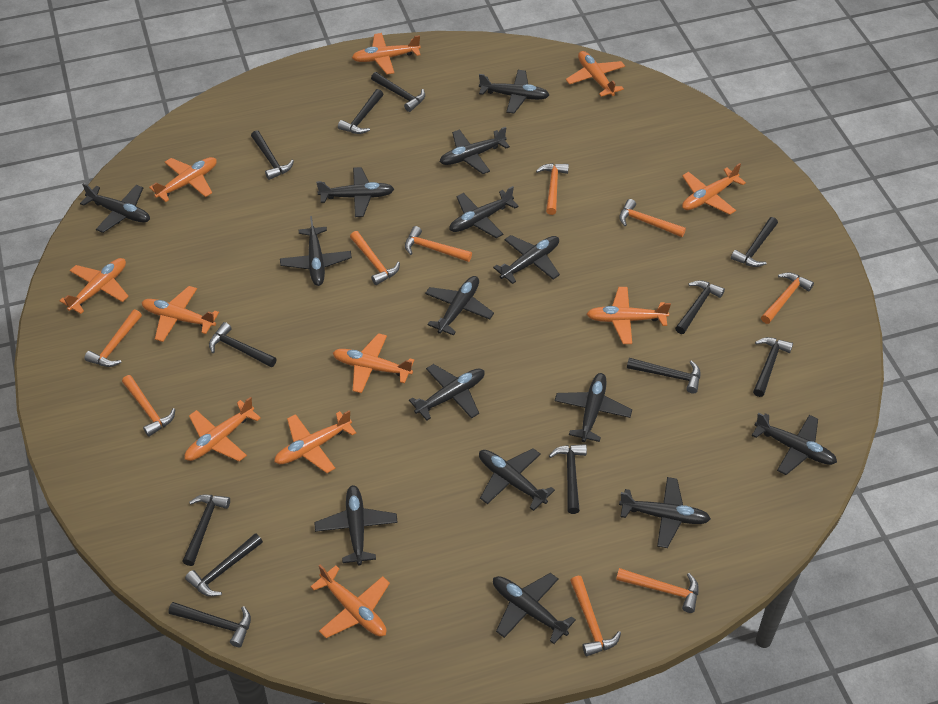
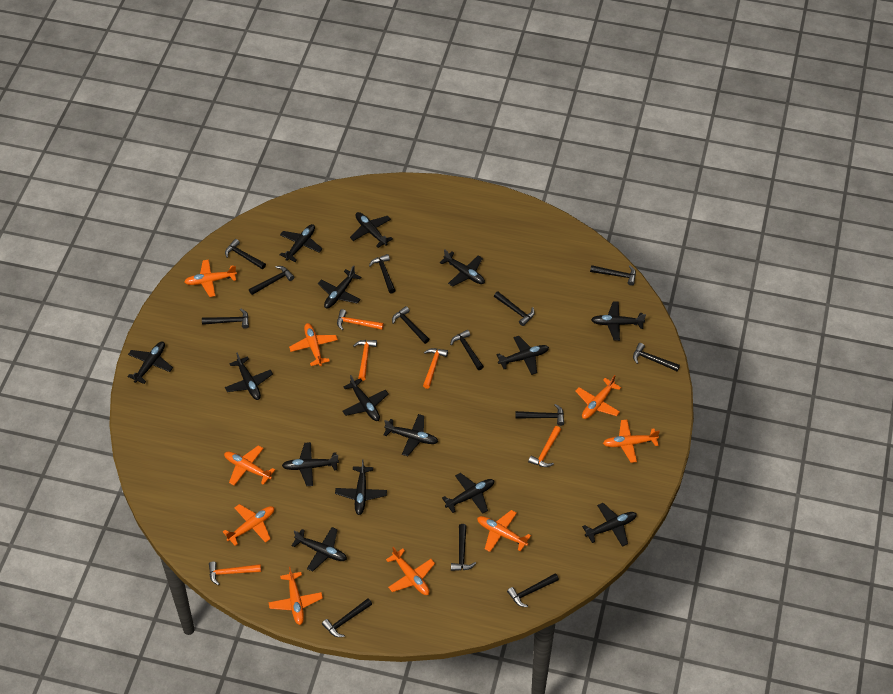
black hammer: [168,602,251,647] [182,495,230,566] [185,533,263,597] [209,322,277,367] [251,130,294,180] [338,89,383,134] [371,72,425,112] [549,444,587,514] [627,358,700,394] [675,280,725,334] [731,217,778,267] [753,337,793,397] = 12 -> [202,308,249,329] [225,239,266,269] [249,266,294,295] [322,598,372,637] [369,254,396,293] [392,306,429,344] [450,330,484,370] [451,524,476,571] [494,291,535,326] [507,573,559,607] [515,404,564,426] [590,265,636,286] [633,343,680,371] = 13
orange hammer: [84,309,142,367] [122,375,175,437] [350,231,400,285] [405,226,472,262] [536,163,569,215] [570,576,621,656] [616,568,699,613] [619,199,686,237] [761,272,814,324] = 9 -> [209,562,261,585] [337,309,384,330] [353,340,377,381] [423,348,448,389] [528,426,561,467] = 5
orange plane: [59,258,129,314] [141,286,219,342] [149,157,217,202] [185,397,261,462] [274,410,356,473] [310,564,390,638] [333,333,414,393] [352,33,421,74] [566,51,625,97] [587,287,671,344] [682,163,746,215] = 11 -> [184,259,237,297] [223,504,274,546] [224,445,275,486] [268,567,323,625] [289,323,338,366] [386,547,435,595] [477,510,531,552] [575,375,621,419] [603,419,660,463] = 9

